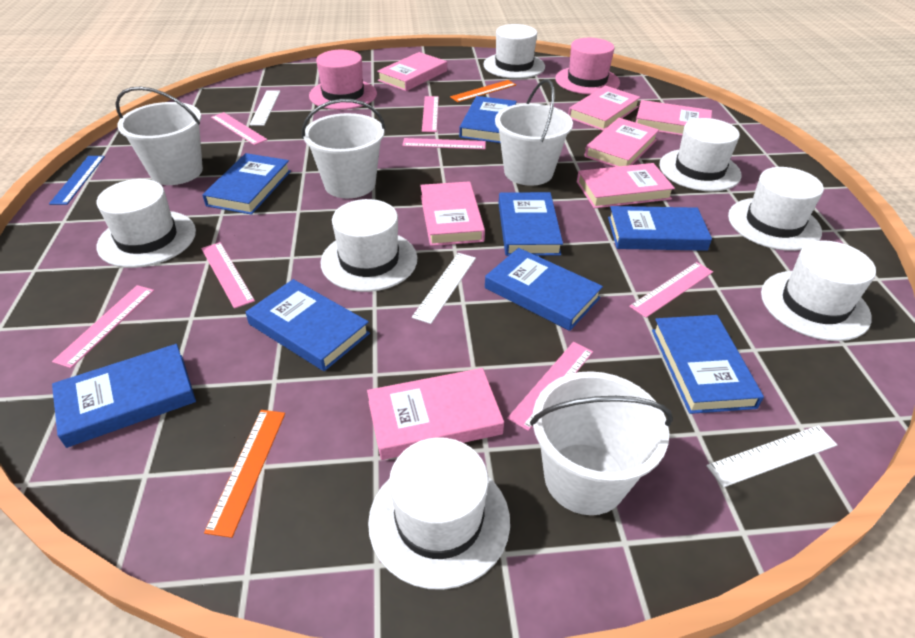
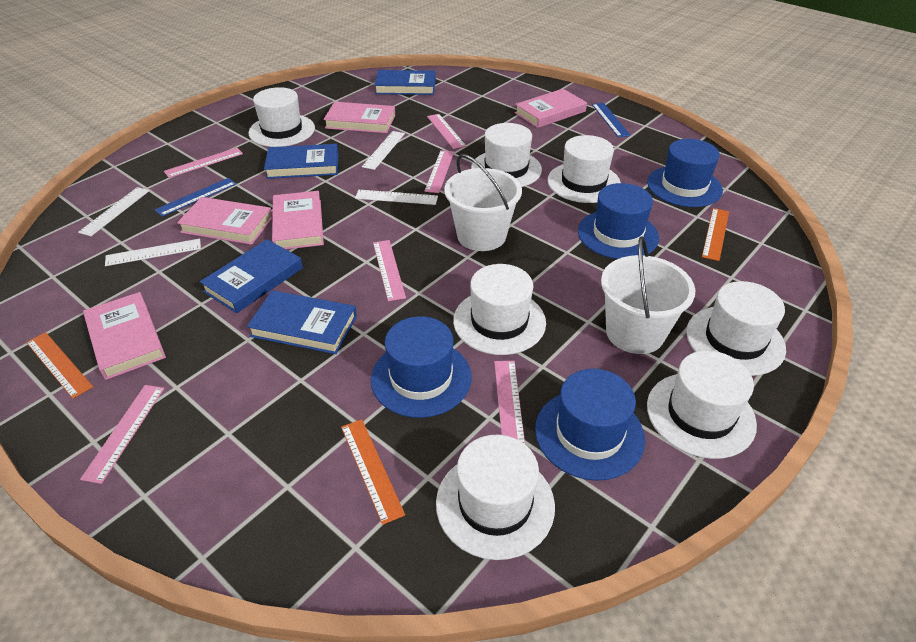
blue book: [52,344,196,448] [202,153,291,215] [246,279,370,371] [459,96,517,143] [485,248,603,331] [498,192,563,256] [608,206,712,251] [652,315,764,414] = 8 -> [200,239,303,313] [247,290,357,354] [264,144,338,179] [374,70,436,95] = 4
blue hat: none = 0 -> [371,316,472,418] [535,369,645,481] [578,183,659,259] [647,139,723,207] = 4
blue ruler: [49,156,105,205] = 1 -> [154,178,236,217] [592,103,631,137] = 2
orange ruler: [204,410,285,538] [450,80,516,102] = 2 -> [26,332,93,399] [341,419,405,525] [702,208,729,261] = 3
pink book: [367,368,504,460] [377,52,447,91] [420,181,485,246] [568,85,641,131] [577,163,675,208] [584,118,659,167] [636,100,712,136] = 7 -> [83,292,166,380] [177,197,272,245] [272,191,324,249] [324,102,395,133] [515,89,587,128] = 5
pink hat: [309,50,377,110] [555,38,620,95] = 2 -> none = 0
pink ruler: [52,285,154,368] [201,242,255,309] [211,112,268,145] [402,138,486,149] [422,96,439,132] [507,342,593,431] [629,262,713,318] = 7 -> [80,385,164,484] [164,148,243,178] [373,240,406,301] [424,150,454,193] [427,114,466,149] [494,361,525,444] = 6
white bucket: [115,87,203,185] [302,99,385,198] [495,79,573,186] [530,371,673,515] = 4 -> [444,154,522,251] [601,236,695,354] = 2
white ruler: [249,90,280,126] [412,253,476,324] [706,425,838,488] = 3 -> [78,187,149,236] [105,239,201,266] [355,190,438,205] [362,131,405,170] = 4

